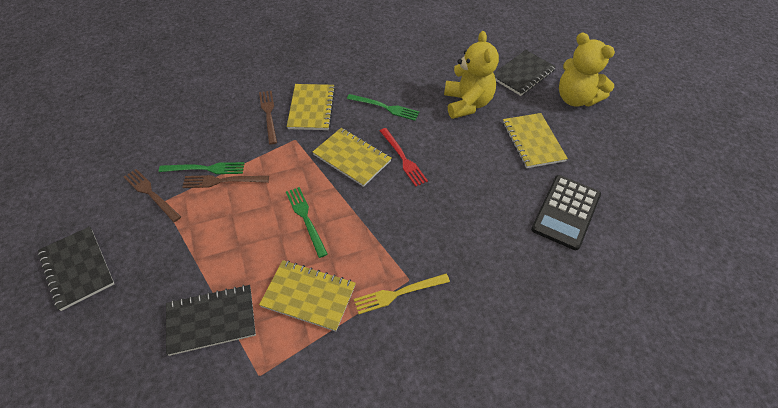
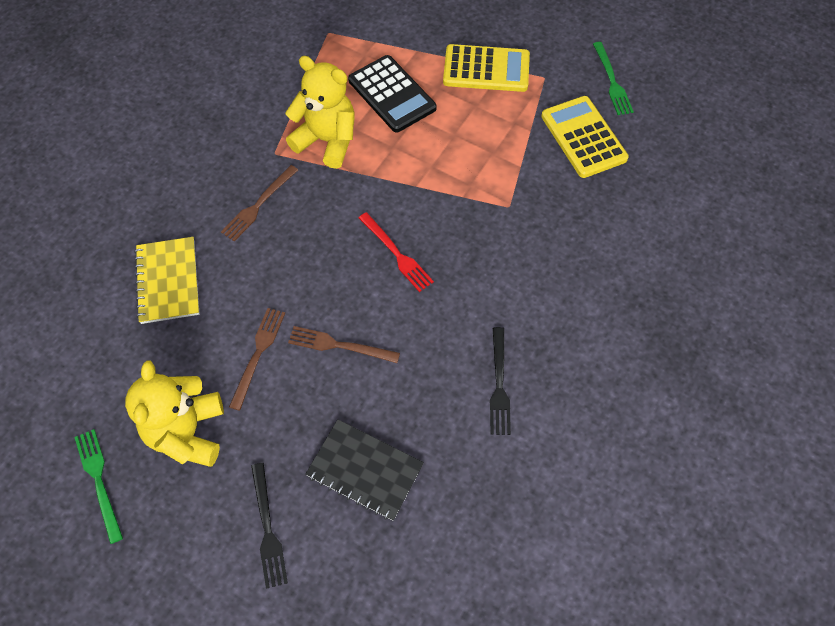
black fork: none = 0 -> [251,463,288,589] [490,327,511,435] = 2
black notebook: [38,226,114,311] [166,285,256,356] [494,50,556,96] = 3 -> [305,419,424,521] = 1
green fork: [159,162,245,174] [286,187,328,258] [347,94,420,121] = 3 -> [74,429,123,544] [593,42,634,115] = 2
yellow calculator: none = 0 -> [443,44,530,92] [541,96,629,178] = 2
yellow fork: [354,274,450,314] = 1 -> none = 0
yellow notebook: [259,260,356,332] [287,84,335,130] [313,128,391,187] [503,113,568,168] = 4 -> [135,237,200,324] = 1

